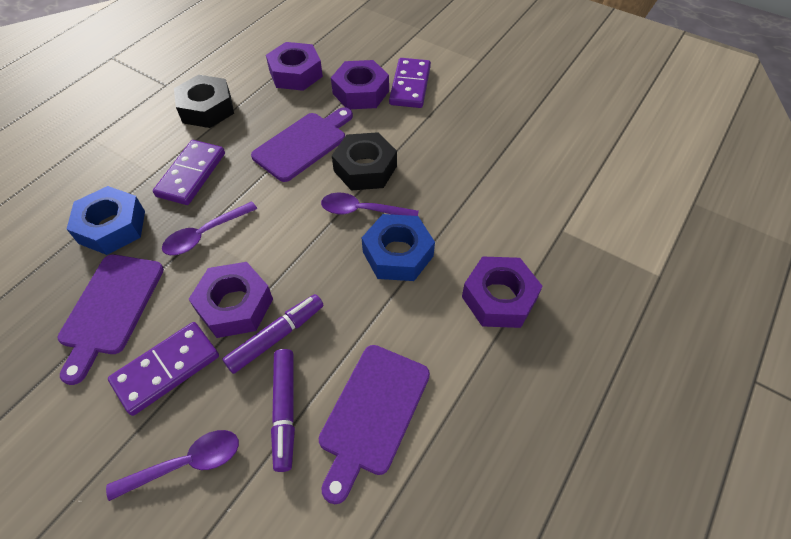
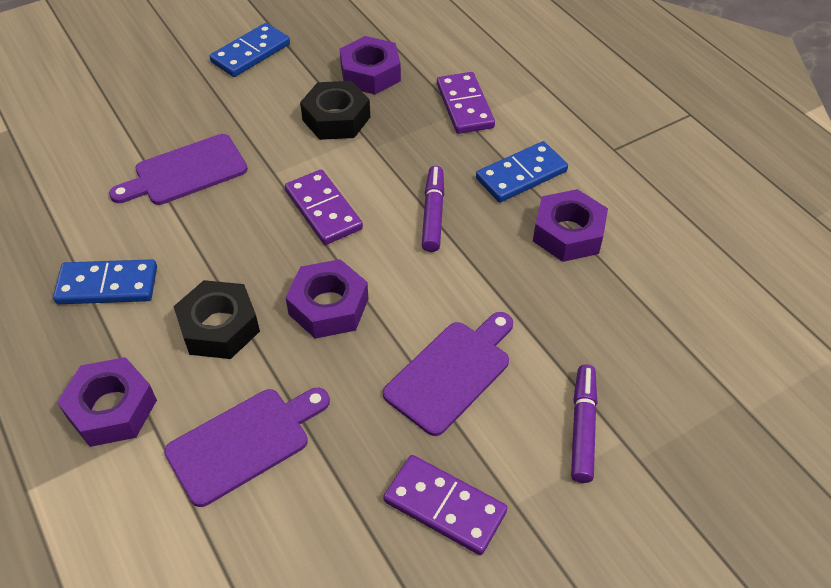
blue domino: none = 0 -> [53,259,157,304] [210,23,290,77] [476,141,568,203] = 3
blue nut: [67,186,145,255] [362,214,435,281] = 2 -> none = 0
purple spoon: [106,430,239,501] [162,201,257,255] [321,193,419,216] = 3 -> none = 0

